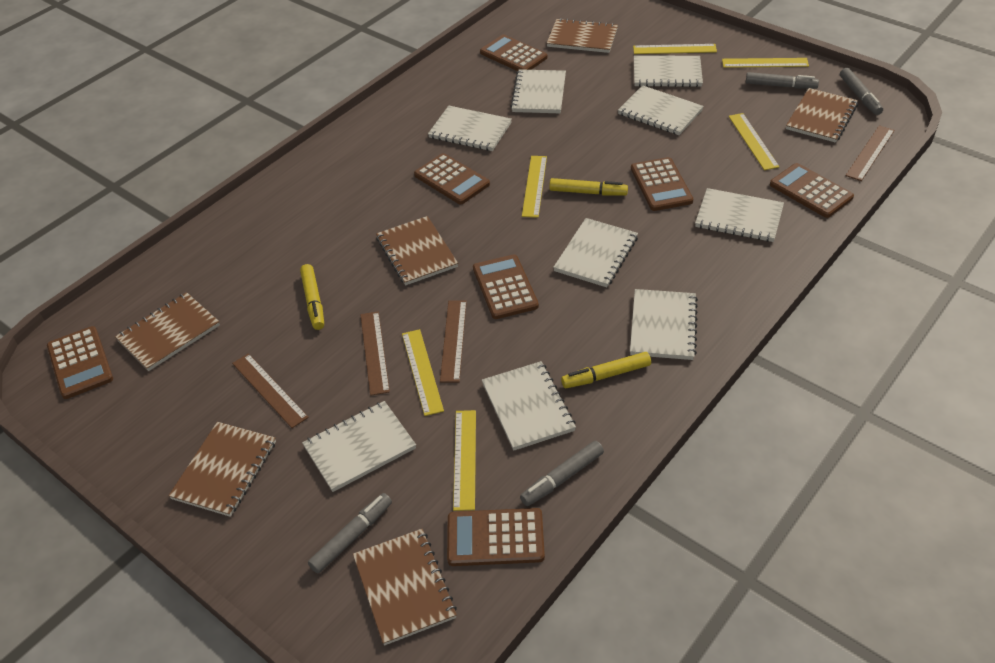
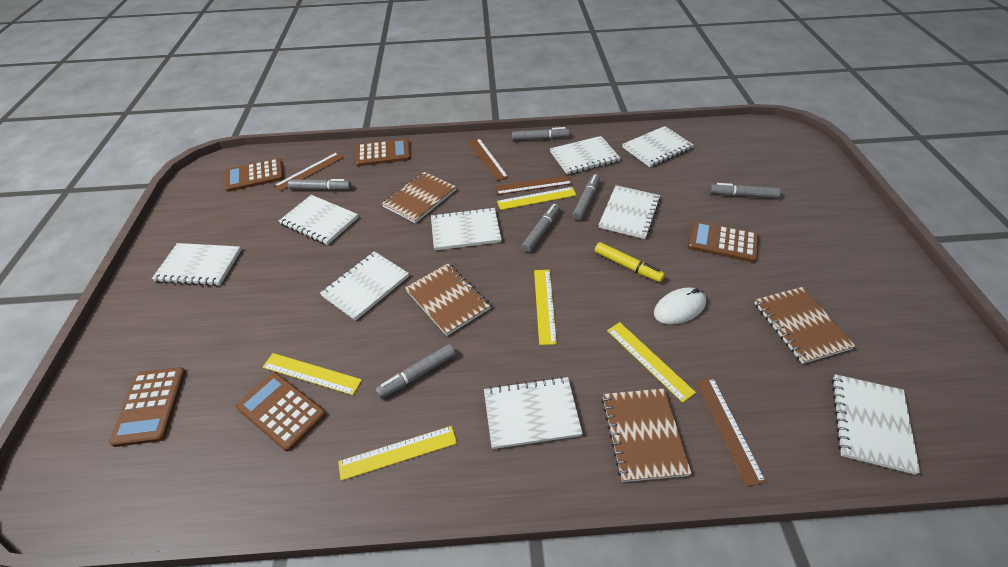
brown calculator: [47,326,113,399] [414,153,490,204] [447,508,545,566] [473,254,539,319] [480,35,547,71] [631,157,693,211] [770,163,854,218] = 7 -> [109,367,186,447] [225,158,284,192] [236,372,326,452] [356,139,411,166] [688,221,759,262] = 5
brown notebook: [115,292,220,371] [169,422,276,517] [353,529,457,645] [376,216,458,285] [547,18,618,53] [786,88,858,143] = 6 -> [382,172,456,223] [405,263,491,336] [602,389,692,482] [754,287,856,364] = 4
grey marker: [308,493,392,573] [520,441,604,506] [746,72,819,89] [840,68,883,115] = 4 -> [288,179,351,191] [375,344,456,398] [512,127,569,141] [521,204,560,253] [572,174,600,221] [710,183,781,198] = 6
white mouse: none = 0 -> [654,287,706,325] = 1
yellow marker: [300,264,324,330] [549,178,628,196] [561,352,651,388] = 3 -> [595,242,665,282] = 1
yellow ruler: [402,329,444,416] [453,410,476,511] [522,156,547,218] [633,44,717,54] [722,58,809,68] [729,113,780,170] = 6 -> [263,353,362,395] [338,426,457,481] [497,187,577,210] [534,270,557,345] [607,322,696,403] = 5

